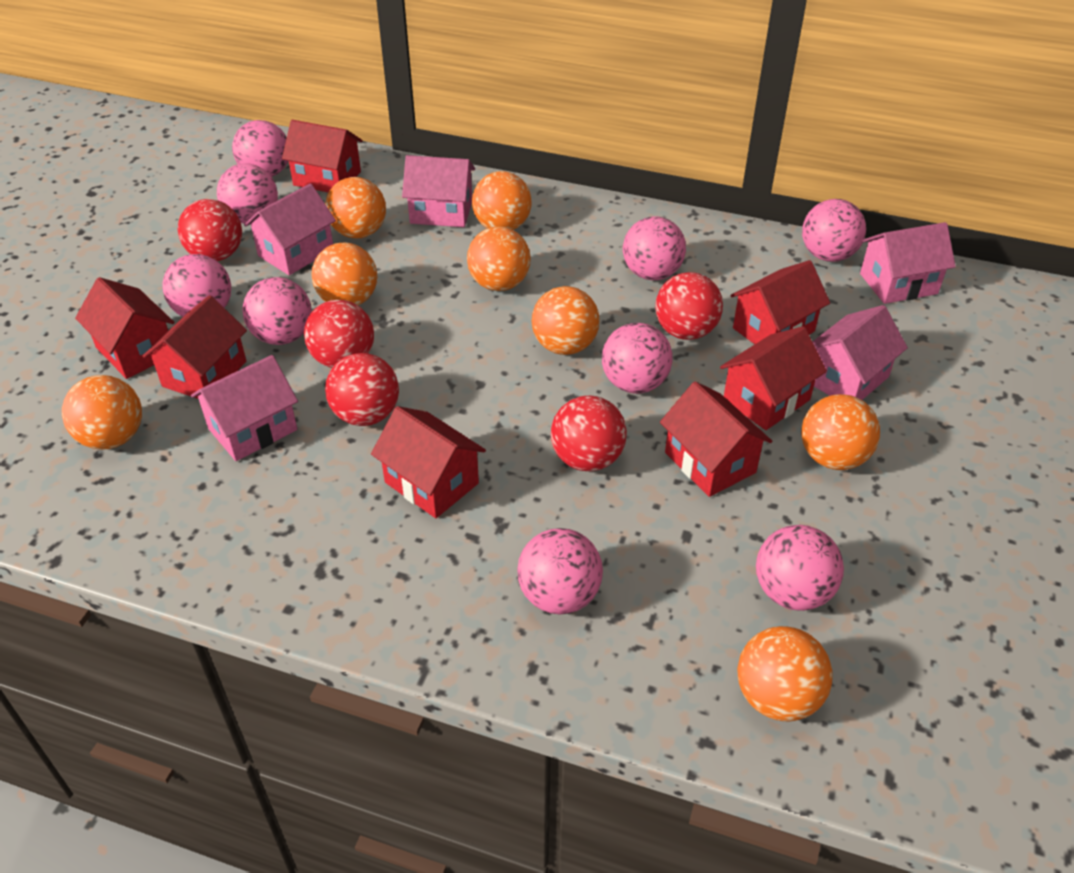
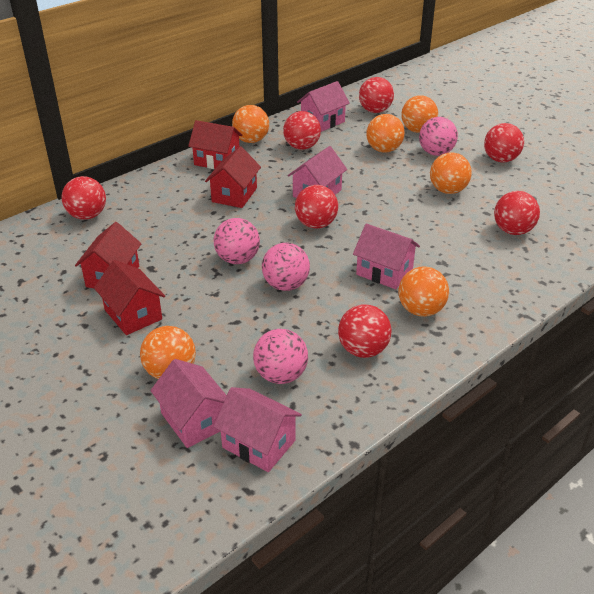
orange ball: [62,375,142,450] [311,243,378,305] [325,177,386,239] [467,226,531,291] [472,171,532,230] [532,286,600,355] [737,626,833,721] [801,394,880,470] = 8 -> [140,326,196,379] [232,105,269,143] [366,114,405,153] [398,267,449,317] [401,95,438,133] [430,152,472,194] = 6
pink ball: [162,254,231,317] [217,164,278,224] [232,120,288,177] [242,277,312,345] [517,528,603,614] [602,323,673,393] [623,216,686,280] [756,525,844,611] [802,199,866,262] = 9 -> [213,218,260,264] [253,329,308,384] [262,242,310,291] [419,117,458,156] = 4
red ball: [178,199,242,261] [304,300,374,368] [325,353,399,426] [551,396,627,471] [655,272,723,340] = 5 -> [62,176,106,220] [283,111,321,150] [295,185,338,229] [338,304,392,358] [359,77,394,113] [484,123,524,163] [494,191,540,235] = 7
red house: [75,277,174,379] [143,295,247,399] [282,120,363,193] [371,406,486,518] [660,381,772,497] [720,326,827,430] [730,260,830,344] = 7 -> [75,222,142,288] [94,260,165,335] [188,120,242,169] [205,146,261,208] = 4

